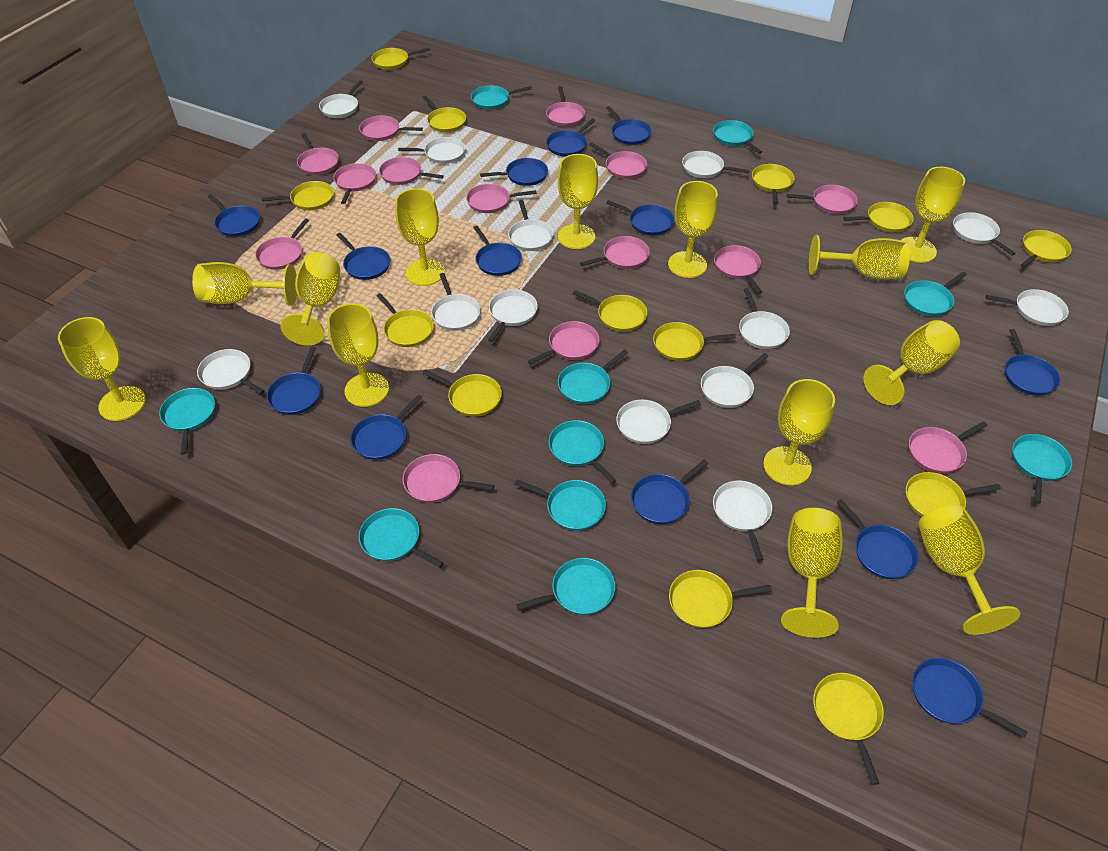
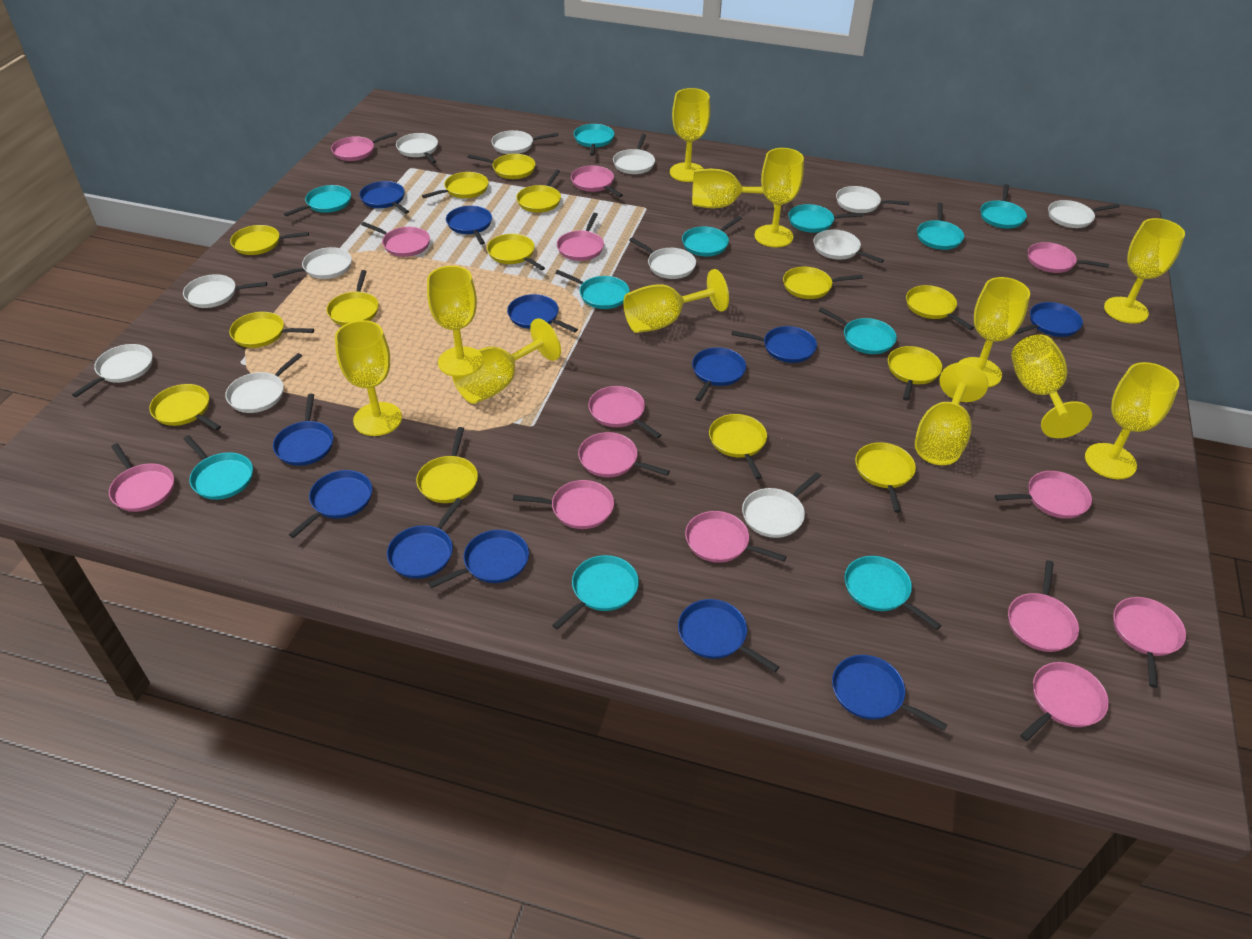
blue pan: [208,194,260,237] [267,347,321,415] [336,233,390,280] [350,394,423,460] [473,226,522,276] [480,158,548,186] [546,119,595,157] [606,106,652,145] [606,200,674,235] [631,460,708,524] [837,499,919,579] [912,658,1027,738] [1005,329,1060,396] = 13 -> [273,394,333,466] [289,470,372,538] [359,181,409,214] [387,498,463,579] [428,530,529,588] [446,206,492,245] [507,294,578,333] [678,599,779,672] [692,347,746,401] [731,326,817,363] [832,655,947,731] [1015,302,1083,337] = 12
turquoise pan: [159,388,215,455] [359,508,444,568] [471,86,532,109] [515,480,606,531] [516,558,615,615] [549,420,616,484] [558,350,628,404] [713,120,762,154] [904,272,967,316] [1012,434,1072,504] = 10 -> [183,435,253,500] [284,185,351,216] [552,555,639,630] [555,270,630,309] [574,124,614,156] [682,216,742,256] [788,204,863,233] [819,307,897,354] [844,556,942,630] [917,202,964,250] [980,184,1027,229] = 11
white pan: [197,349,265,394] [319,80,363,118] [398,137,465,164] [431,273,480,331] [488,290,538,342] [508,200,553,251] [616,400,701,444] [682,151,750,178] [701,353,769,408] [713,481,772,561] [739,288,790,349] [953,212,1016,256] [986,289,1069,326] = 13 -> [72,344,152,397] [183,274,267,308] [225,353,302,413] [272,247,352,279] [396,133,438,163] [491,130,559,154] [613,134,655,174] [629,237,696,279] [742,472,821,538] [814,230,884,263] [836,186,910,213] [1048,200,1120,228] = 12
yellow goblet: [58,317,146,421] [192,262,297,306] [281,252,340,345] [327,303,389,407] [395,188,445,286] [558,154,598,249] [668,181,718,278] [763,379,835,485] [781,508,843,638] [809,235,910,279] [863,320,960,405] [901,167,965,263] [918,505,1020,635] = 13 -> [335,320,402,436] [427,266,477,376] [451,318,561,404] [623,269,729,333] [670,88,710,182] [692,169,775,209] [754,148,804,247] [915,363,988,465] [958,277,1030,388] [1011,335,1092,438] [1085,362,1179,479] [1104,218,1185,324] = 12
yellow pan: [262,181,334,210] [372,48,430,70] [377,293,434,347] [422,370,502,417] [423,96,466,132] [573,290,647,332] [653,322,736,361] [669,570,772,628] [752,164,795,205] [813,673,884,785] [843,202,914,232] [906,472,1001,517] [1021,230,1072,268] = 13 -> [149,384,221,431] [229,312,314,348] [230,225,309,255] [326,270,379,326] [416,427,478,503] [422,172,488,198] [467,154,535,179] [487,234,545,271] [516,170,561,213] [709,414,767,479] [783,267,863,299] [855,442,916,513] [888,346,942,401] [906,285,974,330] = 14

